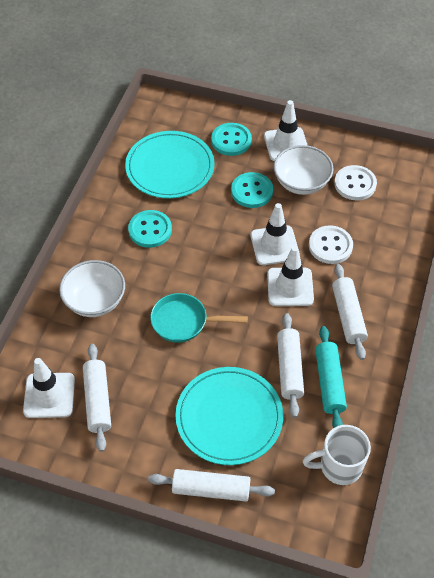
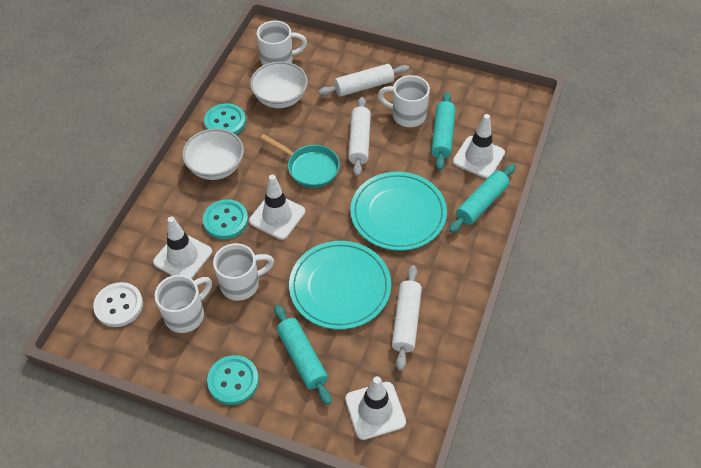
turquoise rolling pin: [315,326,347,428] = 1 -> [274,305,331,405] [431,92,455,170] [449,164,516,233] = 3
white button: [309,225,353,264] [334,165,377,200] = 2 -> [93,282,143,327] = 1
white mug: [303,425,371,485] = 1 -> [155,275,212,333] [213,243,274,301] [257,20,307,65] [378,75,430,127] = 4
white rolling pin: [83,344,111,452] [148,469,275,502] [277,313,304,418] [332,264,368,360] = 4 -> [318,64,410,97] [348,97,371,177] [392,265,422,371] = 3

